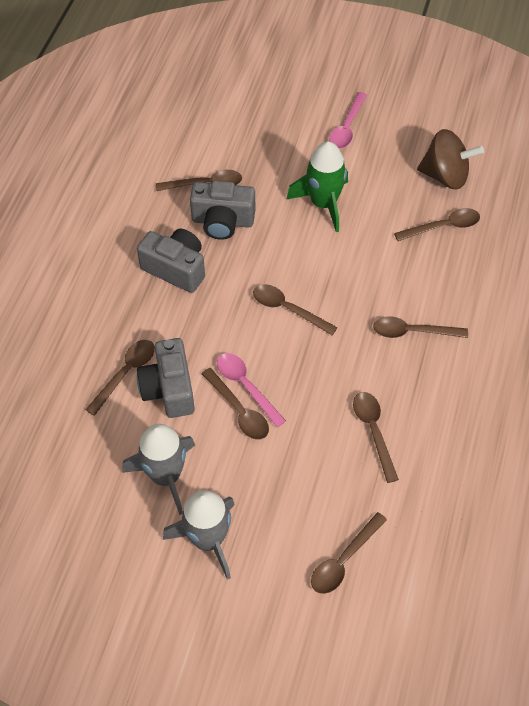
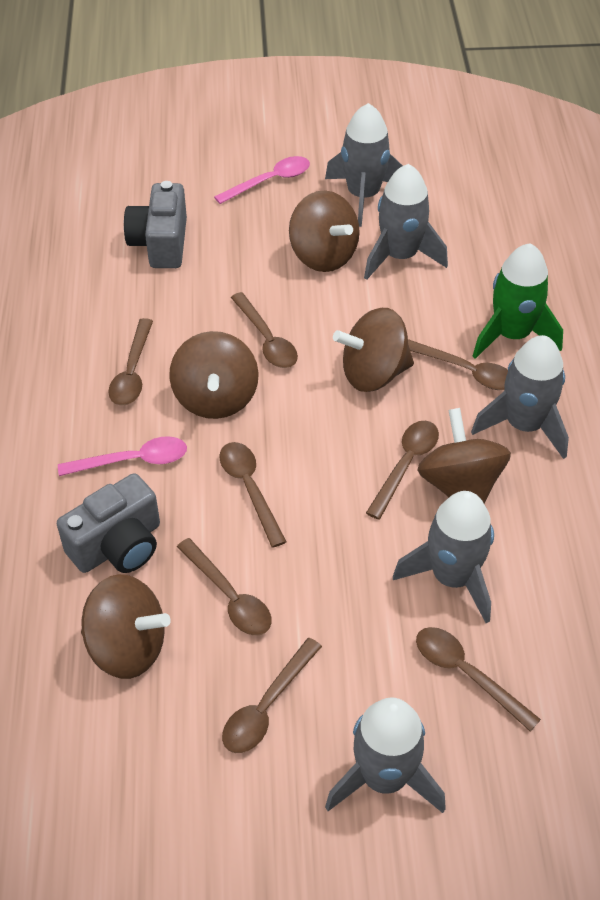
brown spinning top: [417,129,484,189] = 1 -> [81,574,171,679] [169,331,259,419] [289,190,360,272] [333,308,414,392] [418,408,511,503] = 5
grey camera: [137,229,205,293] [137,338,195,418] [190,181,255,240] = 3 -> [57,473,160,573] [124,181,187,268] = 2
grey rocket: [122,424,195,515] [163,490,235,580] = 2 -> [325,103,403,227] [325,697,446,813] [364,164,448,280] [393,491,494,623] [471,335,569,459] = 5

